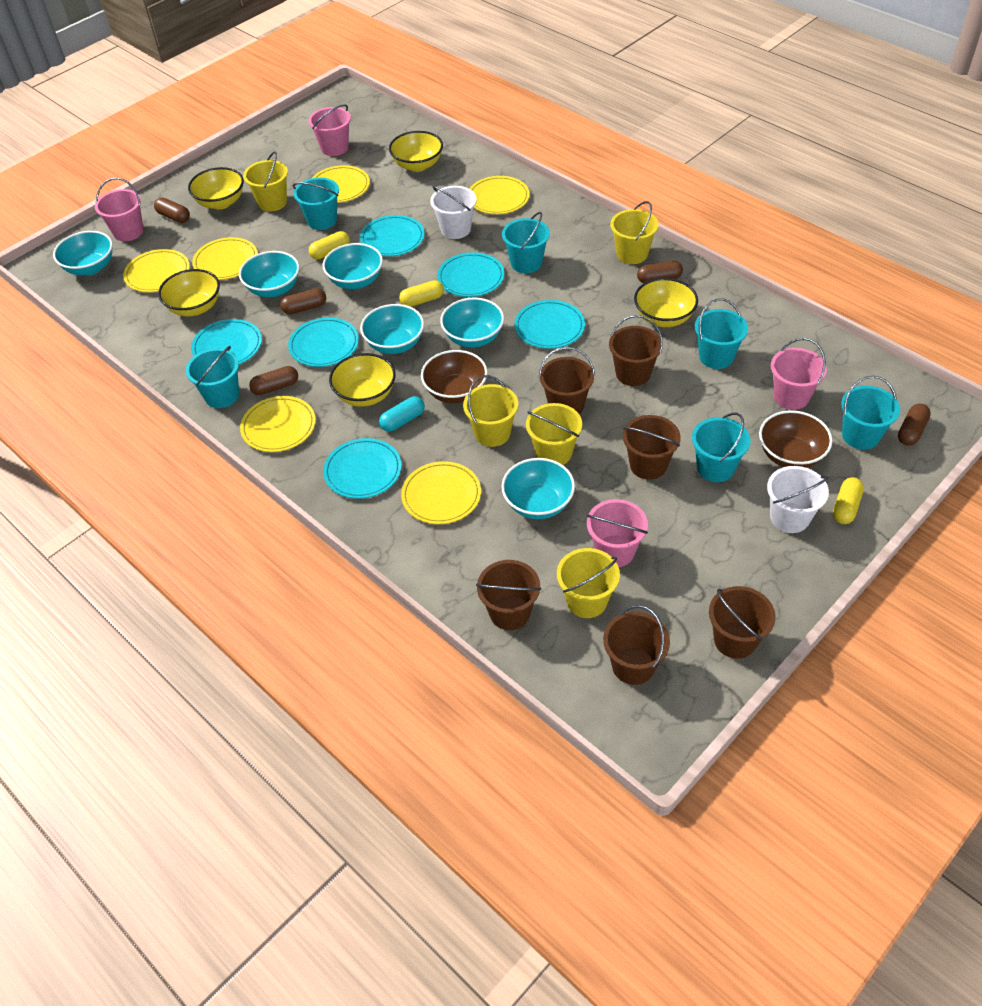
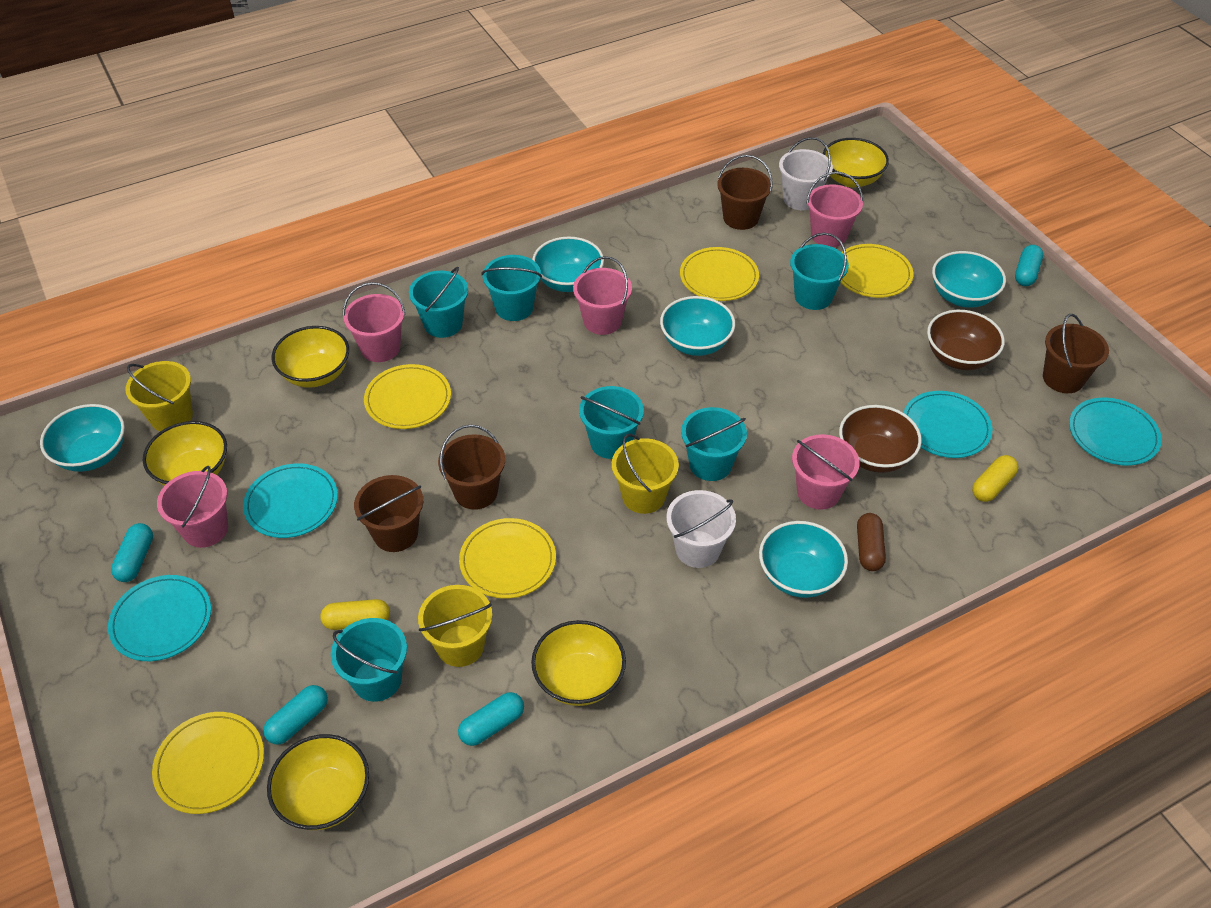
brown bucket: [476,560,541,630] [539,347,595,414] [603,605,670,685] [609,315,663,386] [623,415,681,480] [709,586,775,659] = 6 -> [354,475,423,552] [438,425,505,510] [717,155,773,230] [1043,314,1109,393] = 4
brown capsule: [154,197,190,223] [249,366,298,395] [280,288,326,315] [637,261,683,283] [898,404,931,446] = 5 -> [857,513,886,571] = 1
pink bucket: [95,178,143,241] [308,104,351,156] [587,499,648,567] [771,338,827,410] = 4 -> [157,465,228,548] [343,282,406,362] [573,256,632,335] [792,434,859,510] [807,172,863,247] = 5
turquoise bowl: [53,231,113,275] [239,251,299,297] [322,243,383,289] [360,304,424,354] [440,298,504,348] [502,458,575,519] = 6 -> [40,404,125,472] [532,236,604,292] [660,296,735,356] [759,521,848,598] [932,251,1006,308] = 5
turquoise capsule: [379,396,425,432] = 1 -> [111,523,153,582] [263,685,328,745] [458,692,524,746] [1015,245,1043,286] = 4
turquoise plate: [191,319,262,364] [288,318,359,367] [323,438,402,499] [360,215,424,256] [437,252,504,297] [514,300,585,349] = 6 -> [108,575,211,661] [243,463,338,538] [903,391,992,458] [1069,398,1162,466] = 4
yellow bucket: [243,151,288,212] [463,375,518,447] [526,403,582,465] [557,548,620,618] [610,201,659,264] = 5 -> [125,361,193,431] [418,585,492,667] [612,434,679,514] = 3
yellow capsule: [309,231,350,260] [399,280,444,307] [833,477,864,524] = 3 -> [320,599,390,630] [972,455,1018,502] = 2
yellow plate: [123,249,190,292] [192,237,258,280] [240,396,316,452] [312,165,370,203] [401,461,481,524] [469,176,530,214] = 6 -> [152,712,264,814] [364,364,451,429] [459,518,556,599] [680,247,759,301] [840,244,913,298] = 5

